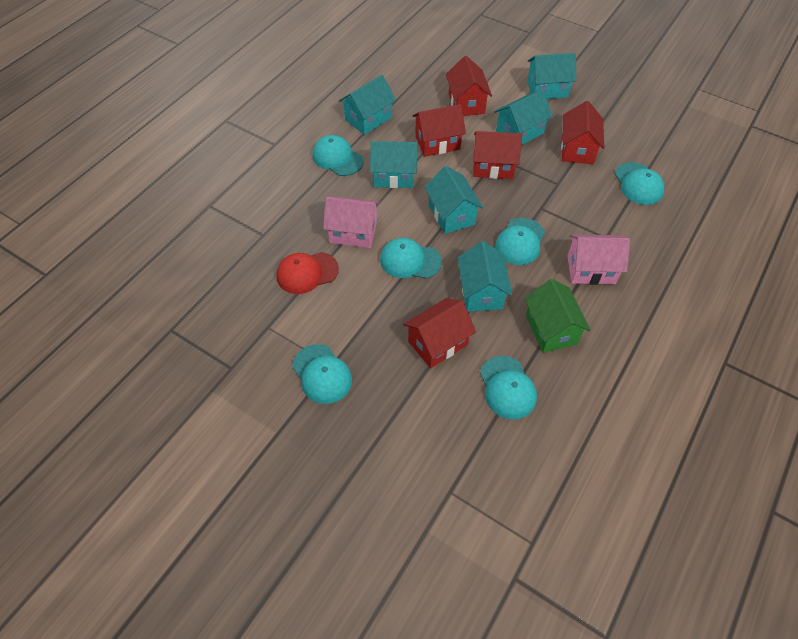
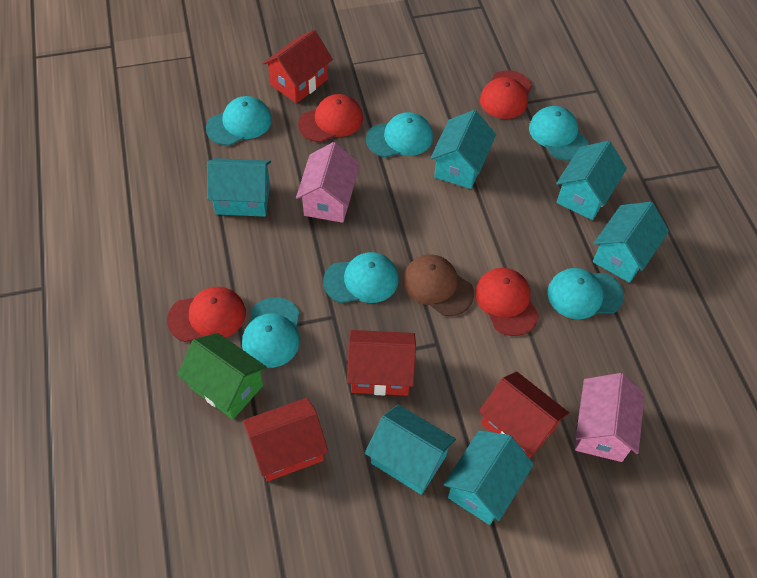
brown cap: none = 0 -> [403,254,474,316] = 1
red cap: [276,252,339,294] = 1 -> [167,287,246,342] [298,94,363,142] [475,268,539,336] [480,70,532,119] = 4
red house: [403,298,476,368] [412,104,466,157] [446,56,492,116] [473,131,522,179] [561,101,604,164] = 5 -> [243,398,328,482] [262,30,333,103] [347,330,416,396] [479,371,569,459] = 4

